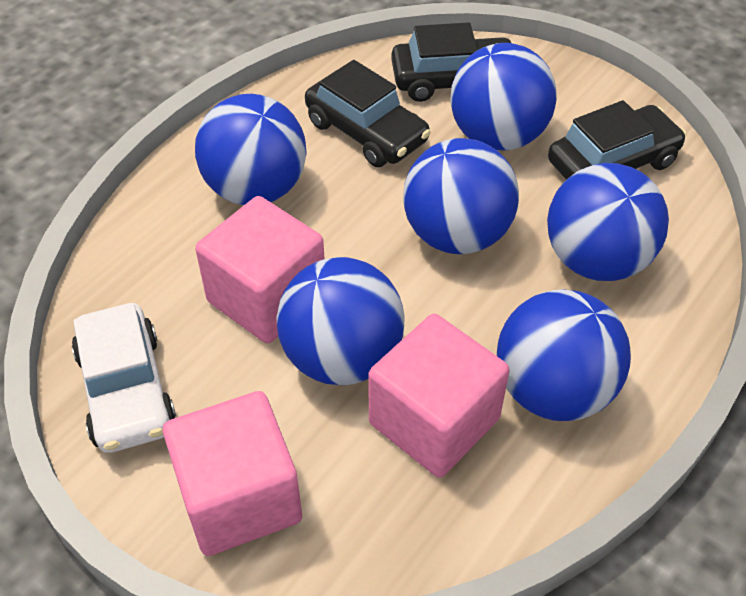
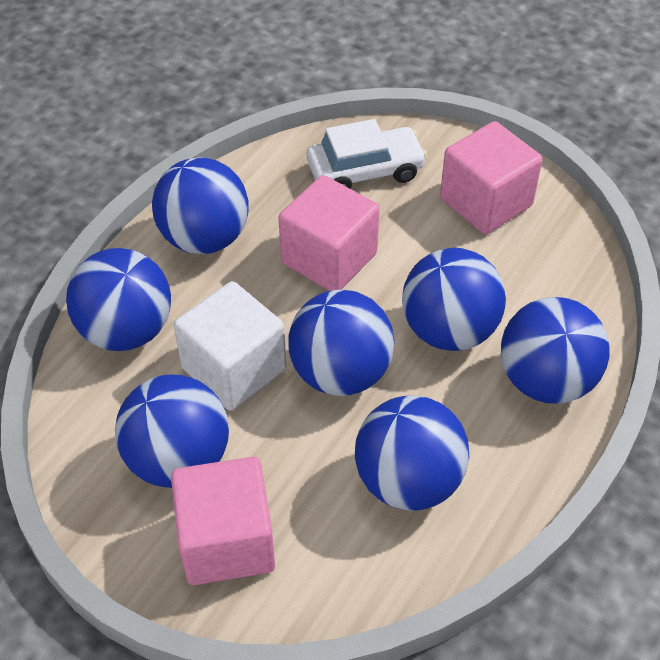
black car: [305,60,431,167] [391,22,515,102] [548,100,686,180] = 3 -> none = 0
blue ball: [195,94,307,205] [276,257,405,385] [403,138,519,254] [450,43,557,150] [497,289,631,421] [547,163,669,281] = 6 -> [66,248,171,351] [115,375,229,488] [152,157,249,254] [288,290,395,396] [355,395,469,511] [402,248,506,351] [501,297,610,404] = 7
white cube: none = 0 -> [174,281,286,410] = 1

